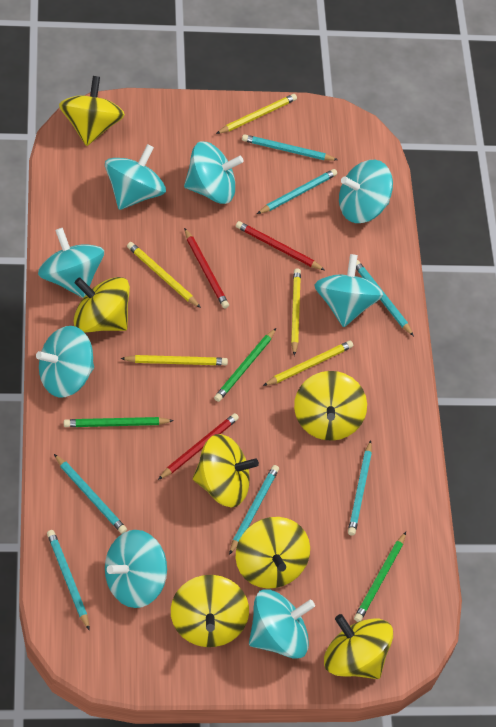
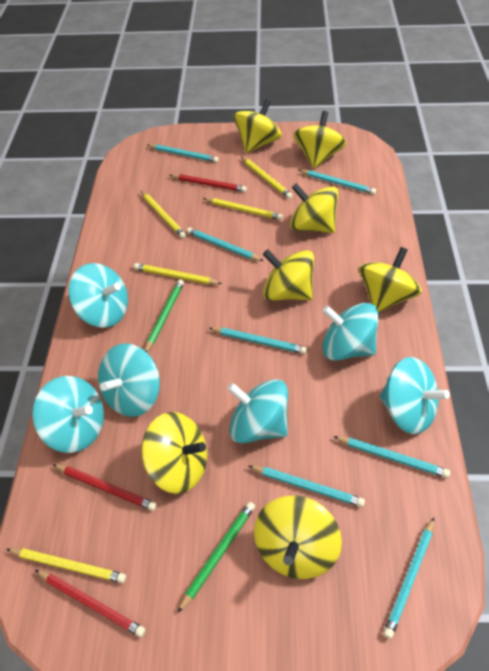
green pencil: [64,417,174,427] [214,328,276,402] [354,532,406,622] = 3 -> [145,279,184,352] [178,502,255,613] = 2
turquoise spinning top: [36,326,94,398] [38,228,104,298] [105,144,166,210] [105,530,167,608] [184,141,244,204] [249,589,315,659] [315,254,383,327] [339,160,393,223] = 8 -> [32,376,104,453] [68,263,128,328] [98,343,160,417] [227,379,288,443] [322,303,379,361] [380,357,450,434] = 6

